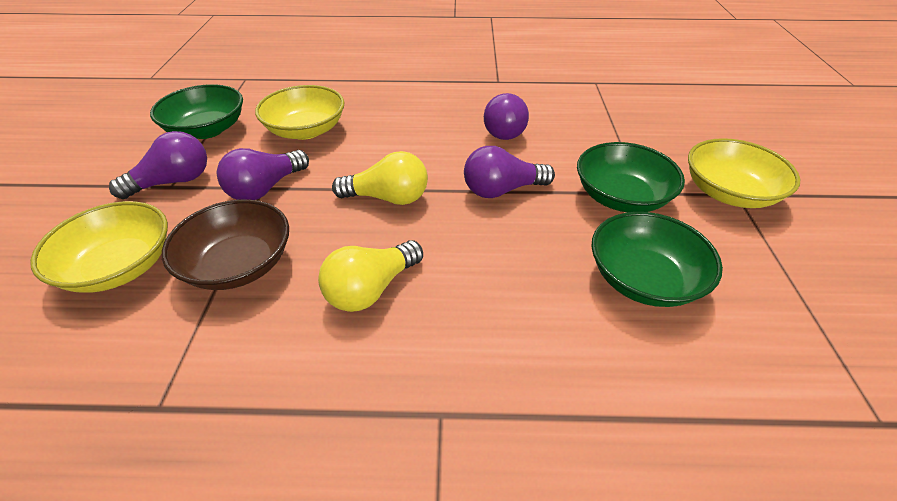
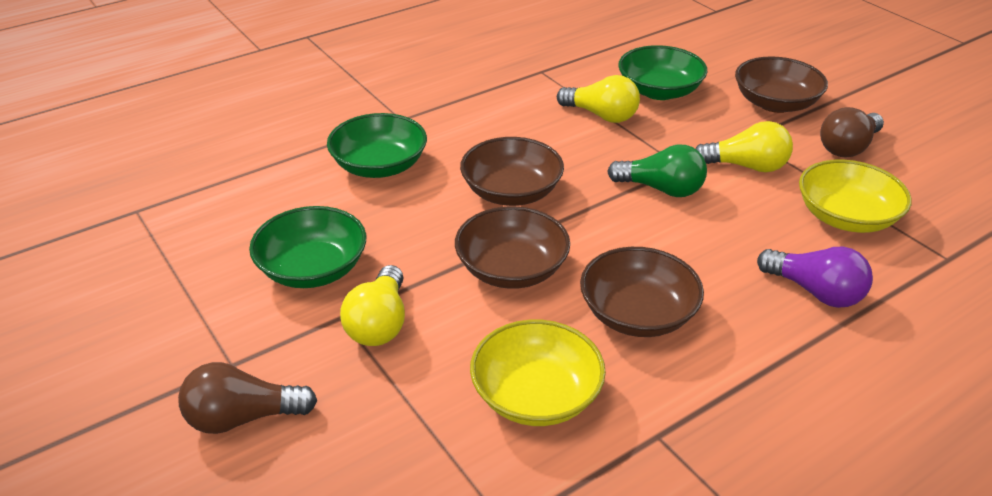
brown bowl: [162,199,289,290] = 1 -> [455,206,570,289] [460,137,564,206] [580,247,704,337] [735,56,828,113] = 4
brown light bulb: none = 0 -> [178,362,317,434] [820,107,884,158] = 2
green light bulb: none = 0 -> [607,145,707,197] = 1
purple light bulb: [109,131,207,199] [217,148,309,200] [464,146,555,198] [484,93,529,140] = 4 -> [757,247,873,308] = 1
yellow bowl: [30,201,168,293] [255,85,345,140] [688,138,800,208] = 3 -> [470,320,606,426] [799,159,912,233] = 2
yellow light bulb: [318,240,423,312] [332,151,428,205] = 2 -> [340,265,405,346] [557,75,640,123] [695,121,793,172] = 3

